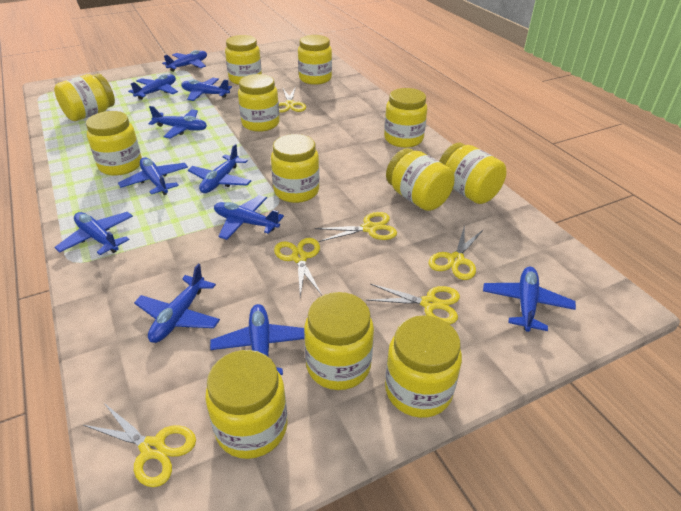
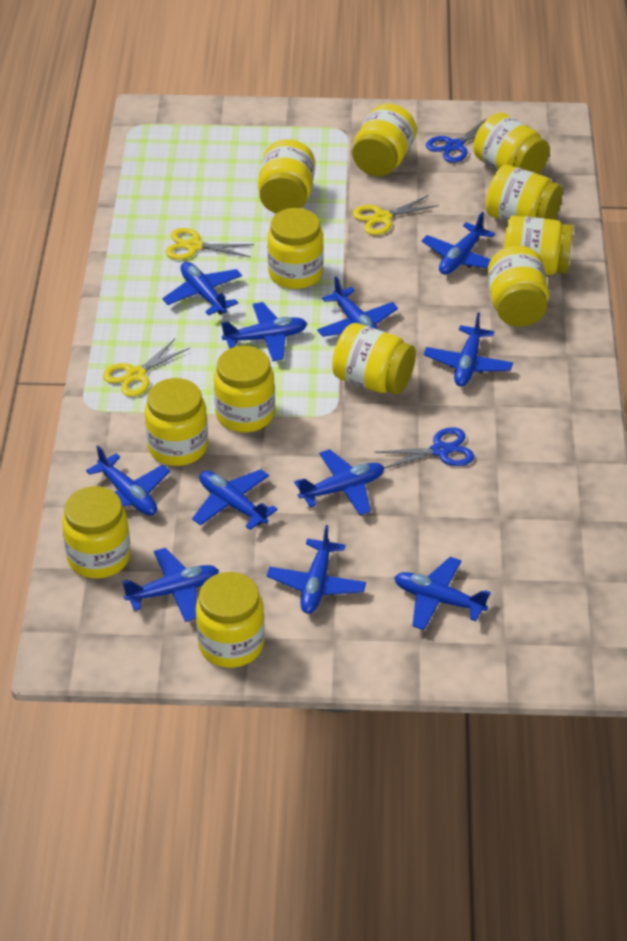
blue scissors: none = 0 -> [374,427,474,469] [426,118,487,163] = 2
yellow scissors: [83,402,196,487] [274,238,322,297] [279,87,306,113] [315,212,397,242] [366,284,460,324] [429,225,483,280] = 6 -> [103,339,190,397] [165,228,254,260] [353,195,439,235] = 3

